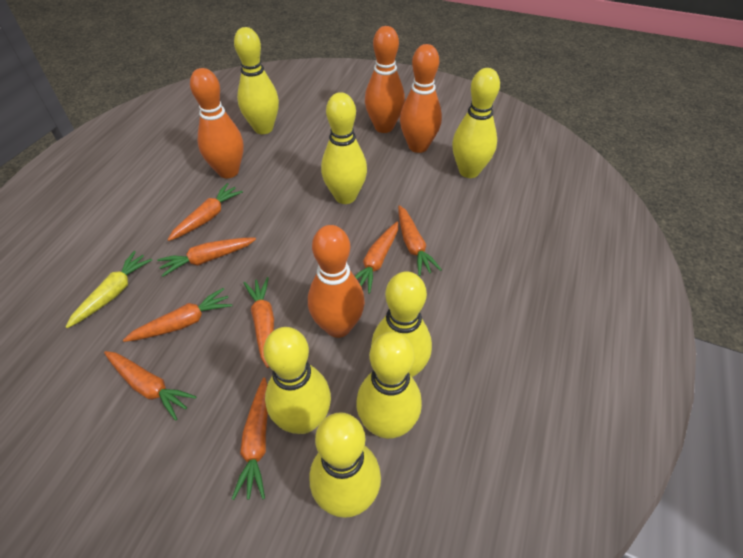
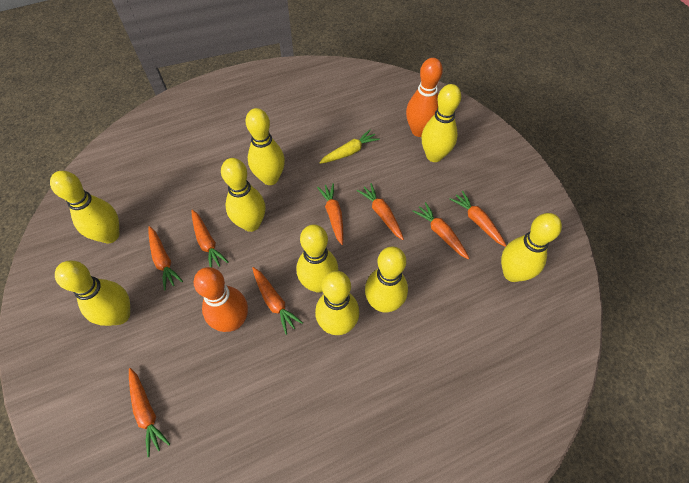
orange bowling pin: [190,68,244,178] [308,225,365,338] [365,26,405,133] [400,44,442,153] = 4 -> [194,267,248,332] [406,58,443,137] = 2
yellow bowling pin: [234,27,279,134] [264,327,331,434] [309,412,381,518] [321,92,367,204] [356,332,422,439] [371,271,432,377] [452,68,500,178] = 7 -> [50,171,120,243] [55,261,130,326] [221,158,266,232] [245,108,285,185] [297,224,339,293] [315,271,359,335] [365,246,408,313] [421,84,461,162] [501,213,562,282] = 9

